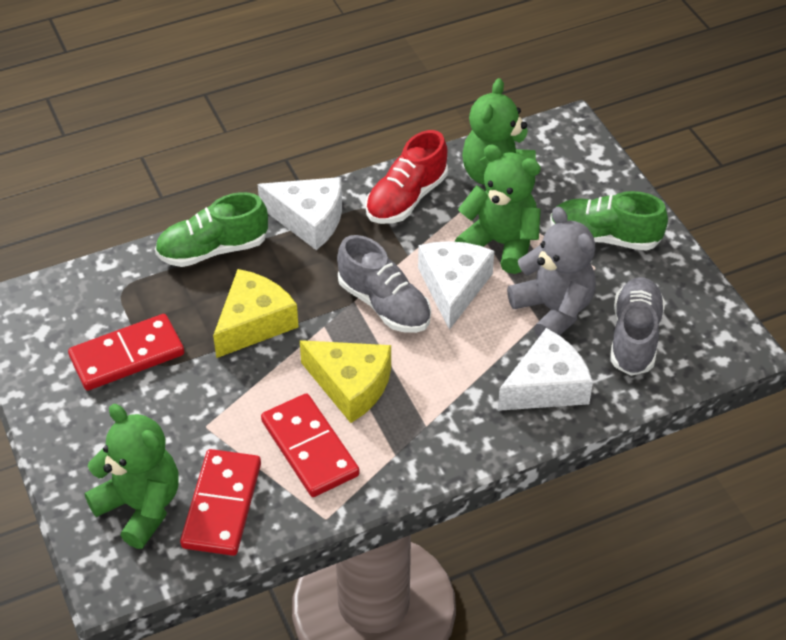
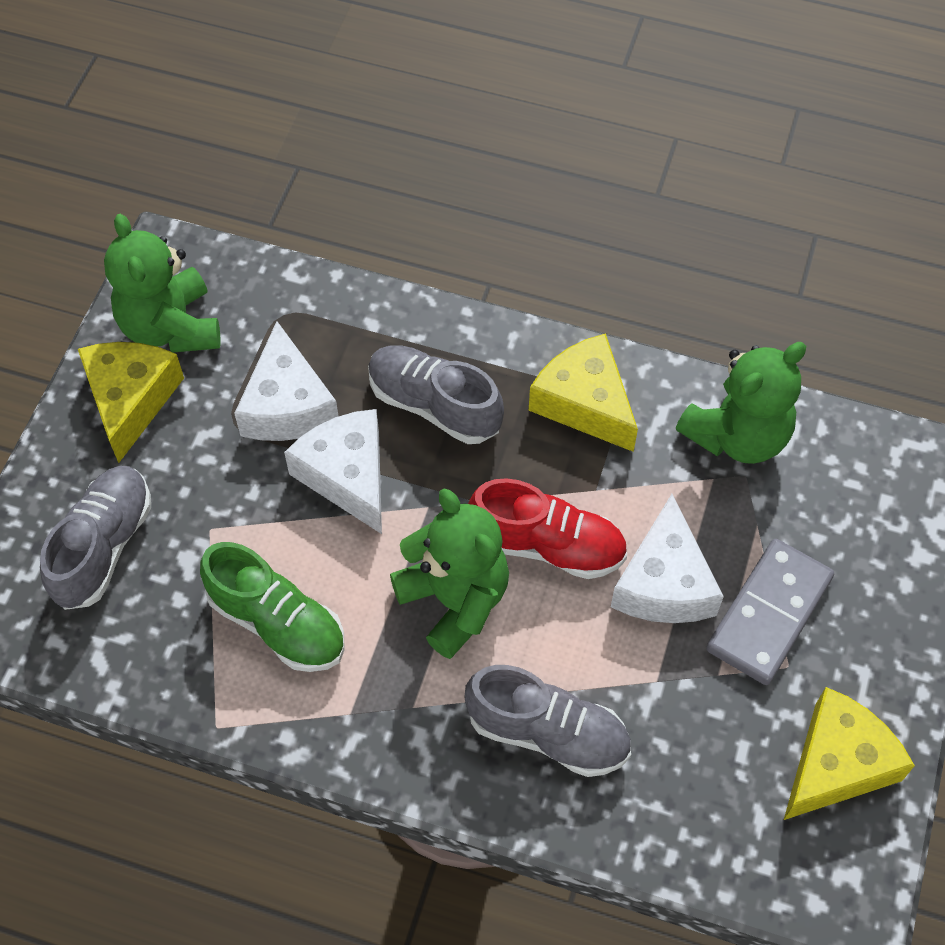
green shoe: [155,192,268,267] [550,191,668,251] = 2 -> [200,542,345,672] = 1
grey domino: none = 0 -> [706,539,834,685] = 1
grey shoe: [337,235,431,333] [610,277,665,376] = 2 -> [40,466,151,610] [368,346,504,444] [464,665,631,777] = 3
grey teddy bear: [507,207,596,337] = 1 -> none = 0
red domino: [68,314,184,391] [180,449,261,556] [261,393,360,497] = 3 -> none = 0
yellow cheese: [213,269,299,358] [300,340,391,423] = 2 -> [78,342,184,463] [529,333,638,452] [784,687,915,820] = 3

